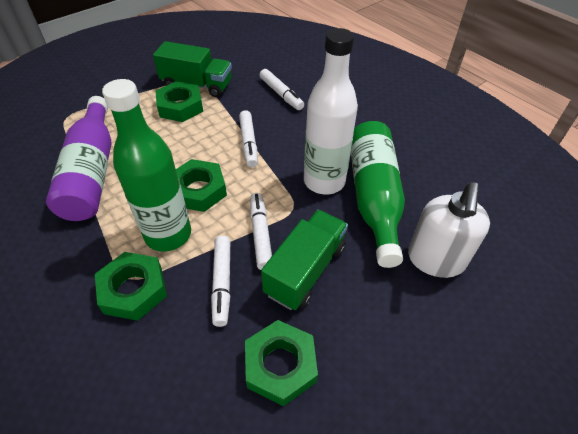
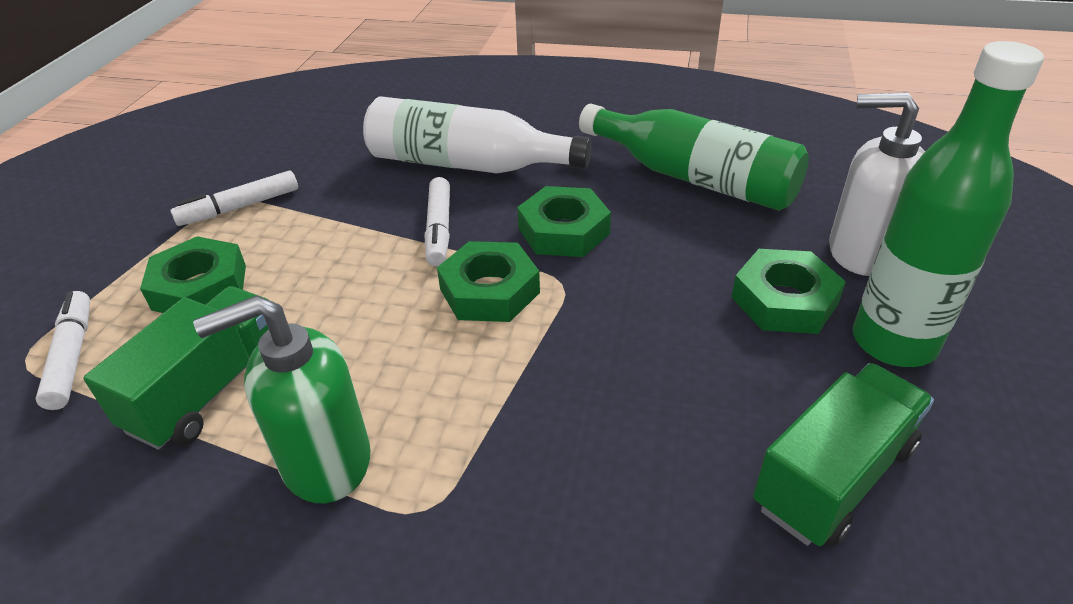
green soap dispenser: none = 0 -> [193,295,371,503] = 1
purple bottle: [46,96,112,221] = 1 -> none = 0
white marker: [211,236,230,327] [239,110,258,167] [250,193,272,270] [260,69,304,110] = 4 -> [36,291,90,410] [170,170,298,226] [424,177,450,266] = 3

